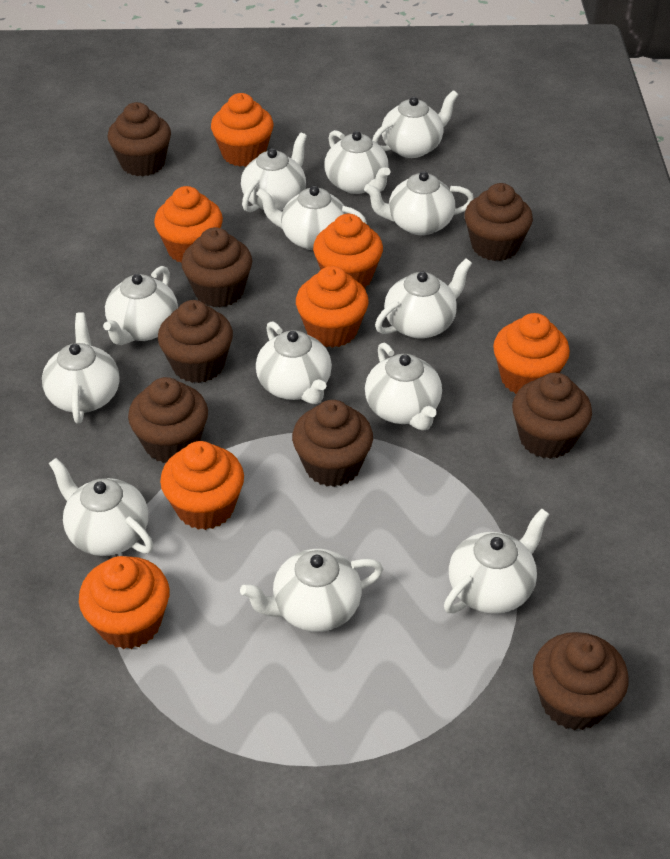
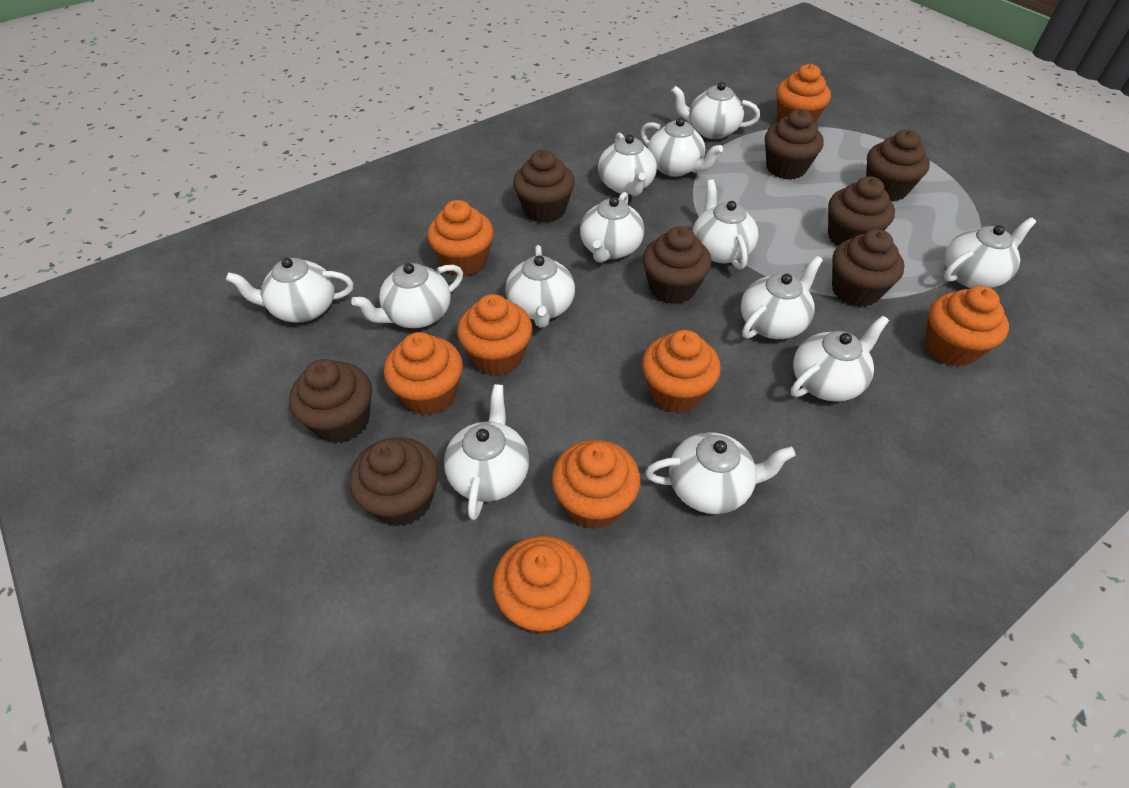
orange cupcake: [79,556,169,649] [154,186,223,262] [160,441,244,530] [211,93,273,167] [296,266,369,348] [313,214,383,288] [493,313,570,394] = 7 -> [384,332,463,415] [427,200,494,276] [457,294,532,375] [493,536,591,635] [552,440,641,529] [642,330,721,413] [776,64,831,123] [925,286,1009,367] = 8

